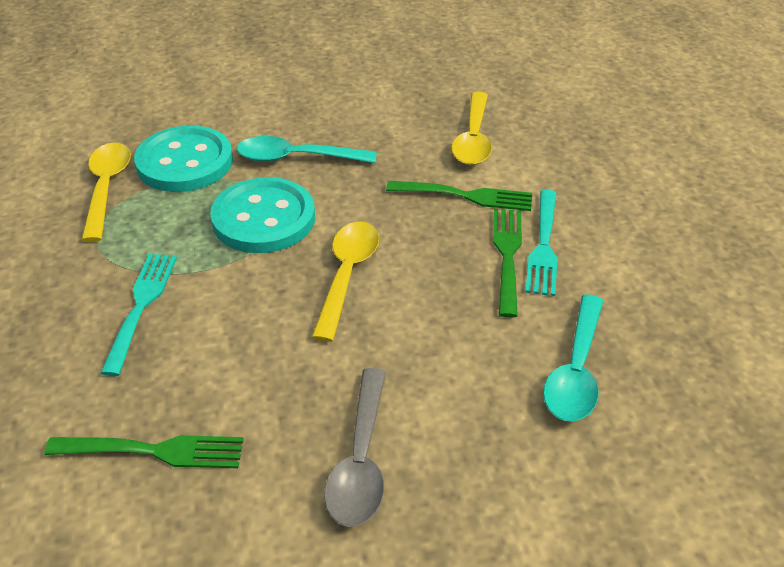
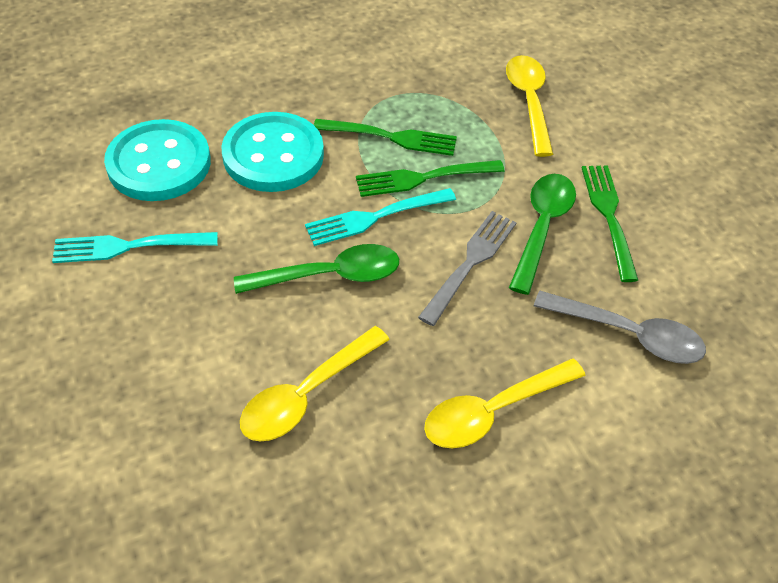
green spoon: none = 0 -> [234,244,399,294] [509,174,576,295] = 2
grey fork: none = 0 -> [418,211,517,326] = 1
turquoise spoon: [237,136,377,163] [543,295,603,422] = 2 -> none = 0

